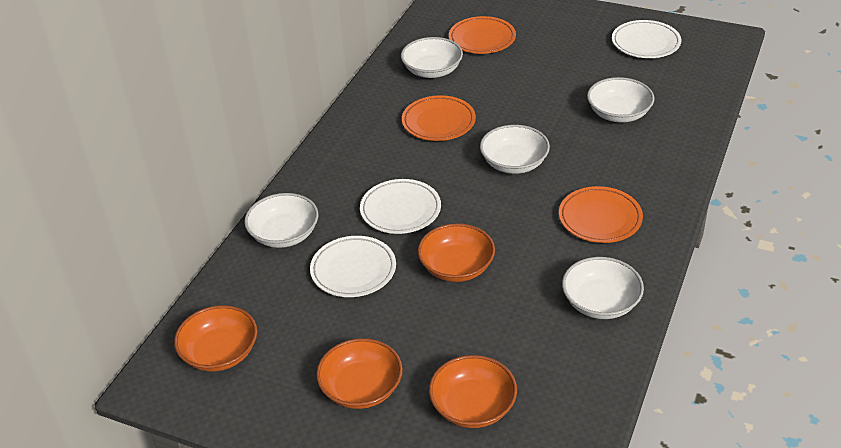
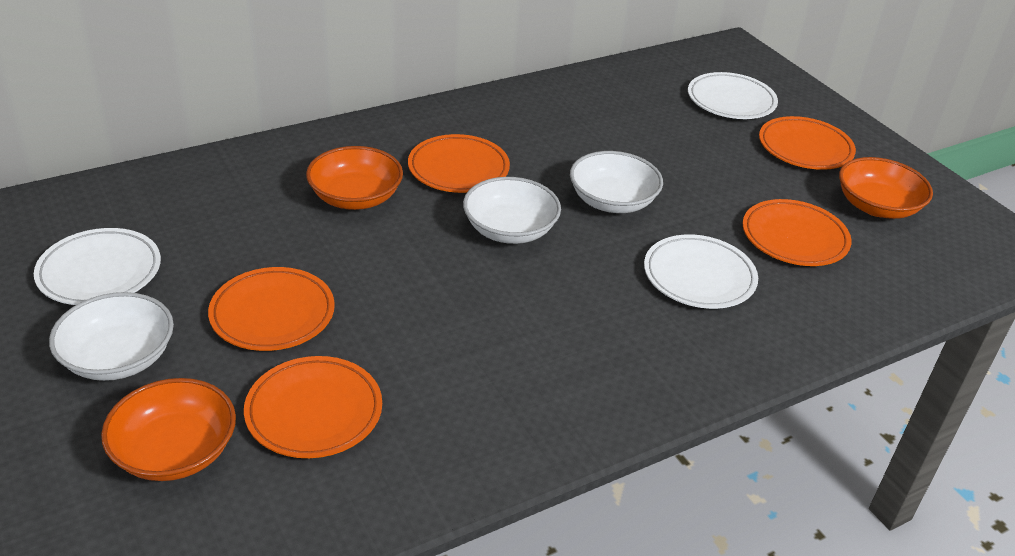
orange bowl: [174,305,257,372] [316,338,403,409] [418,223,495,282] [429,355,517,428] = 4 -> [101,378,236,481] [306,146,403,210] [839,157,933,219] = 3
orange plate: [402,95,476,141] [449,16,516,54] [559,186,643,243] = 3 -> [208,267,335,351] [244,356,382,458] [408,134,510,193] [742,199,852,266] [759,116,856,170] = 5
white bowl: [244,193,318,248] [401,37,463,78] [480,125,550,174] [562,257,644,319] [587,77,654,123] = 5 -> [49,292,174,381] [463,177,561,244] [570,151,663,213] = 3

